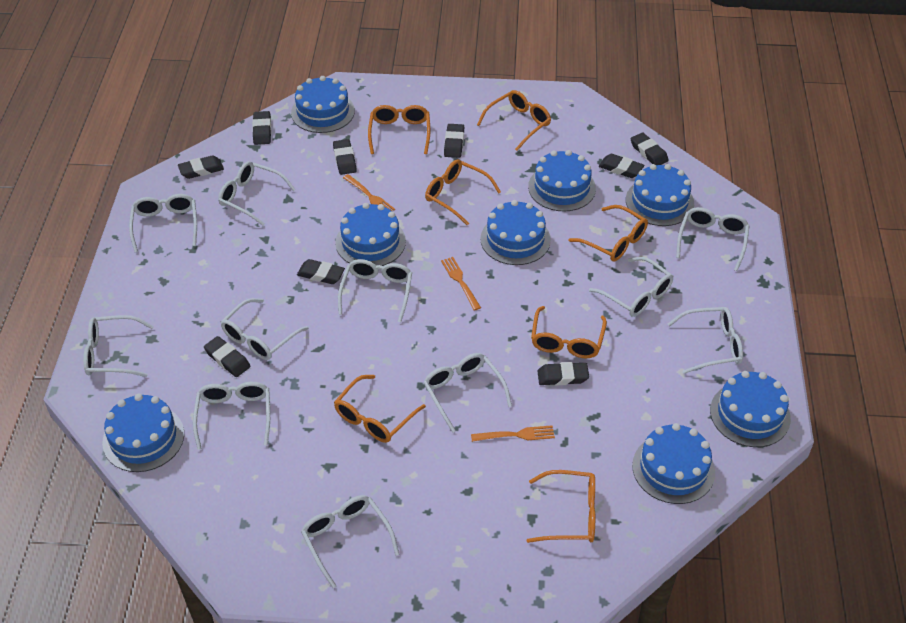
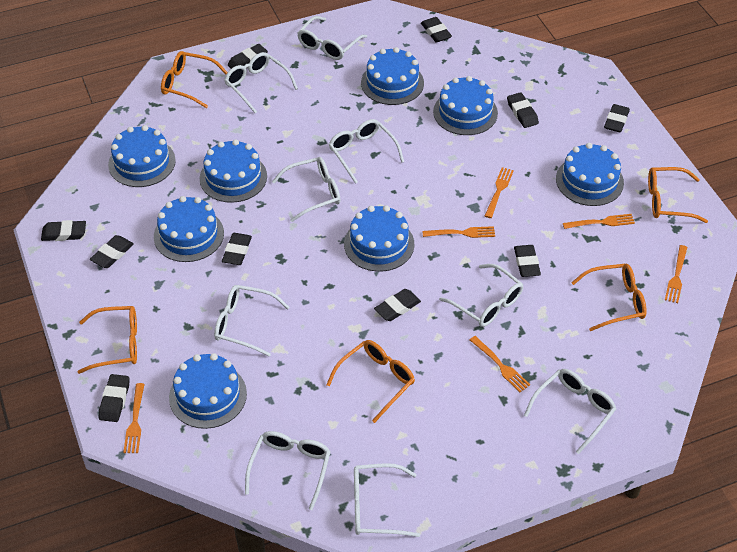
black eraser: [178,155,224,179] [204,336,251,377] [252,111,271,145] [297,259,345,284] [333,139,357,175] [444,124,464,158] [538,362,589,386] [599,154,644,178] [631,132,669,165] = 9 -> [41,220,86,241] [90,235,134,268] [99,374,130,422] [222,233,252,265] [228,44,268,69] [374,289,421,321] [421,17,452,43] [507,92,539,128] [514,245,541,277] [604,104,630,132] = 10
orange fork: [343,174,395,212] [441,257,481,311] [471,425,555,442] = 3 -> [123,383,145,453] [422,226,495,238] [470,336,530,392] [485,167,514,218] [563,214,635,229] [665,245,688,303] = 6
orange glasses: [334,375,426,443] [368,105,430,154] [425,159,501,225] [477,90,551,151] [527,470,595,543] [531,306,607,358] [568,205,648,262] = 7 -> [78,306,137,374] [161,51,228,108] [326,340,415,423] [571,264,647,331] [648,167,708,223] = 5
white glasses: [83,315,154,377] [129,194,197,252] [193,382,270,450] [218,161,296,226] [221,298,309,360] [301,495,399,588] [338,259,412,322] [423,353,512,433] [589,257,673,317] [668,307,743,374] [676,207,750,271] = 11 -> [214,285,290,357] [224,52,298,113] [245,431,331,510] [272,157,340,222] [297,16,367,60] [329,119,404,184] [354,463,420,537] [439,264,523,327] [524,369,616,454] = 9

